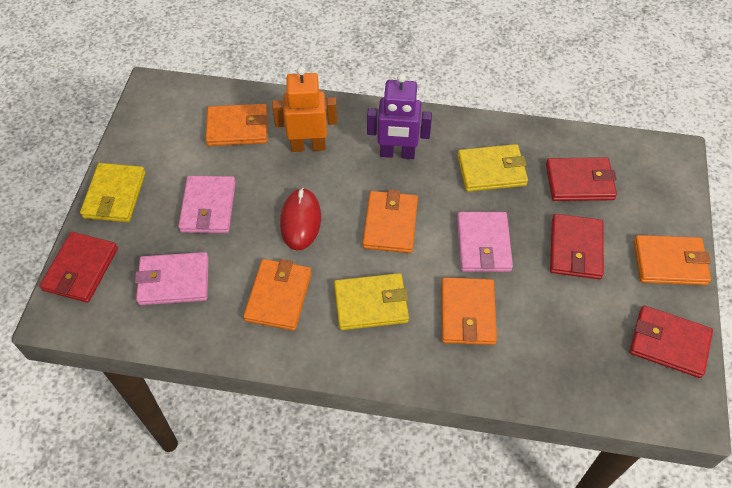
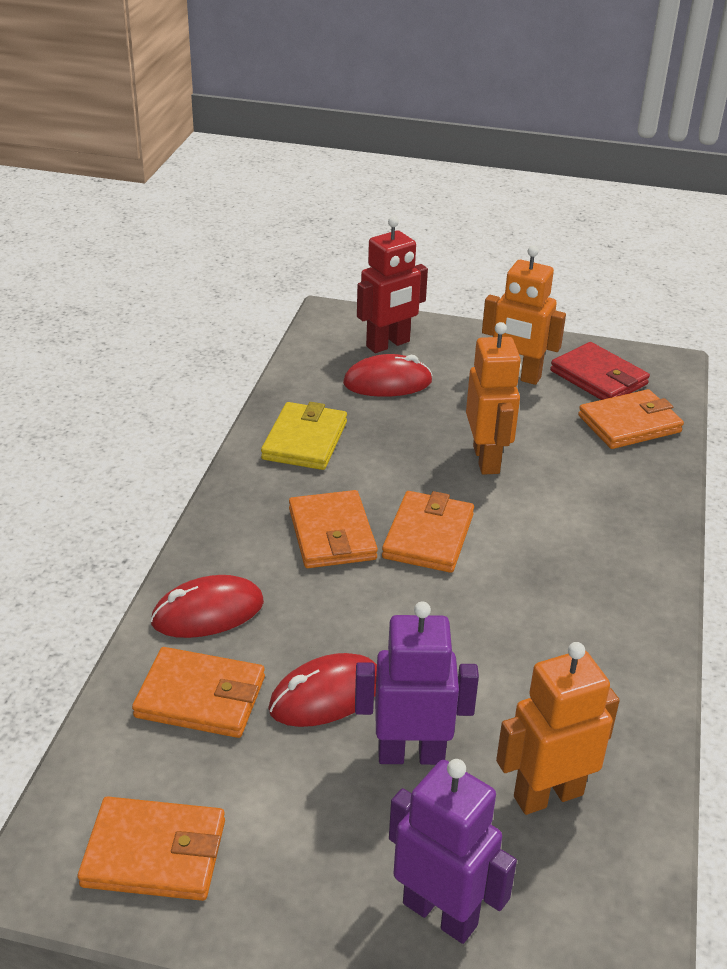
orange robot: [272,66,337,152] = 1 -> [466,322,521,475] [482,246,566,385] [496,642,620,815] = 3
pink wallet: [135,252,209,305] [178,176,236,233] [457,212,513,272] = 3 -> none = 0
purple robot: [367,74,432,159] = 1 -> [355,601,479,765] [389,759,517,944] = 2
red mouse: [280,188,321,251] = 1 -> [150,575,264,638] [268,653,377,727] [343,354,432,397] = 3
red robot: none = 0 -> [357,216,428,353] = 1
red wallet: [40,232,118,303] [546,157,617,201] [550,214,604,279] [630,306,713,378] = 4 -> [550,342,650,400] = 1
yellow wallet: [80,163,146,222] [334,273,409,330] [457,144,528,192] = 3 -> [261,402,347,470] = 1

